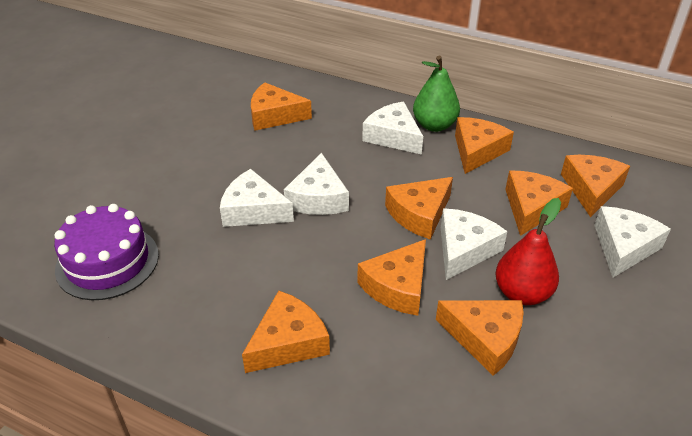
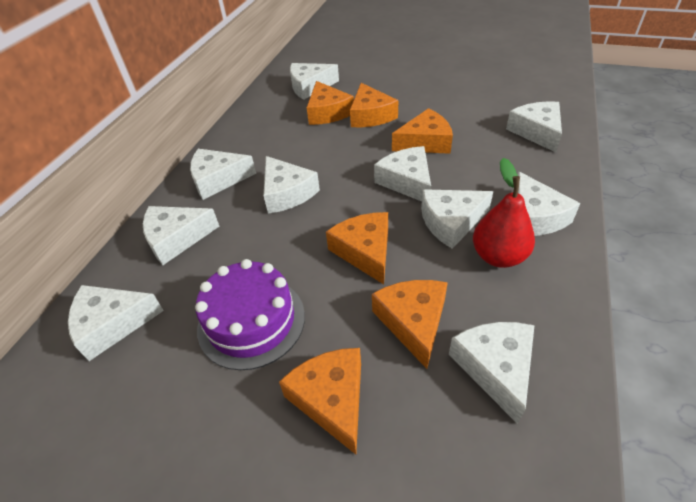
green pear: [413,56,460,132] = 1 -> none = 0
orange cheese: [242,291,330,373] [251,82,312,131] [357,239,426,316] [385,177,453,240] [436,300,524,376] [455,117,514,174] [505,171,573,236] [561,155,630,217] = 8 -> [279,348,361,454] [307,81,354,125] [326,212,388,284] [350,83,398,127] [372,280,448,369] [392,108,453,154] = 6
white cheese: [220,169,294,227] [284,153,349,215] [362,101,423,155] [441,208,508,280] [594,206,671,277] = 5 -> [68,285,164,361] [143,206,220,265] [190,149,256,200] [263,156,320,213] [290,63,339,100] [374,146,431,201] [421,189,494,249] [449,322,535,424] [506,101,562,152] [513,171,580,236] = 10

